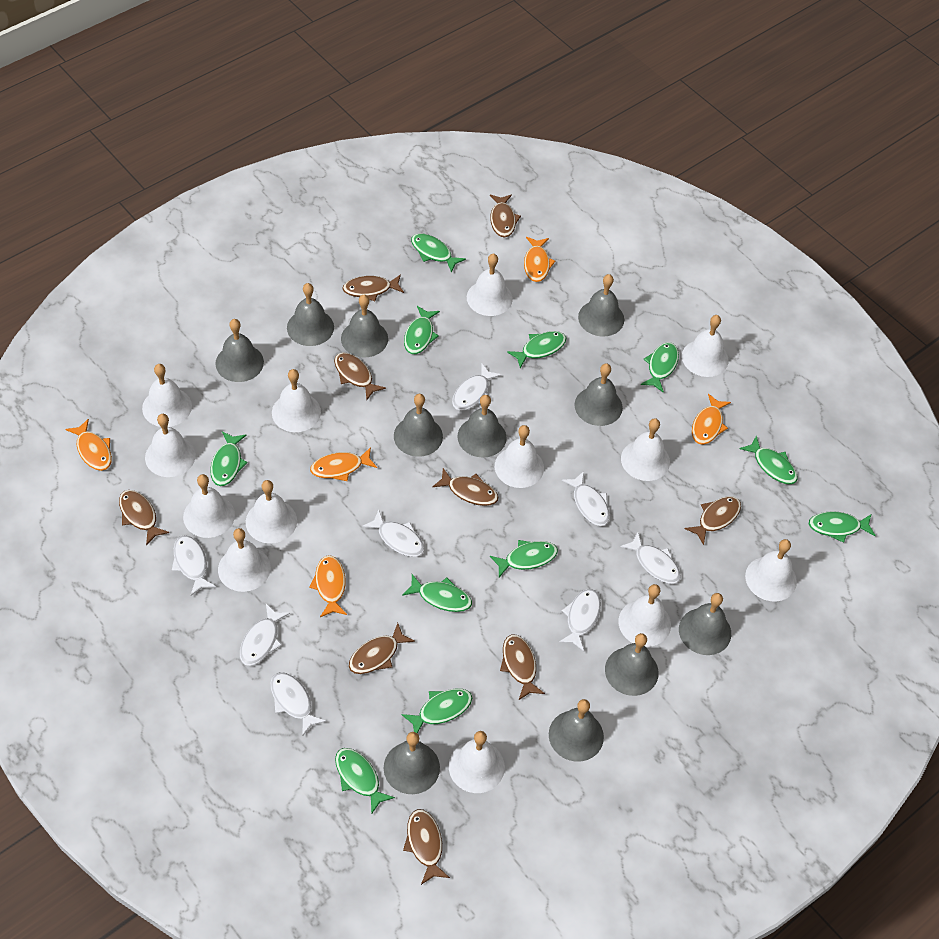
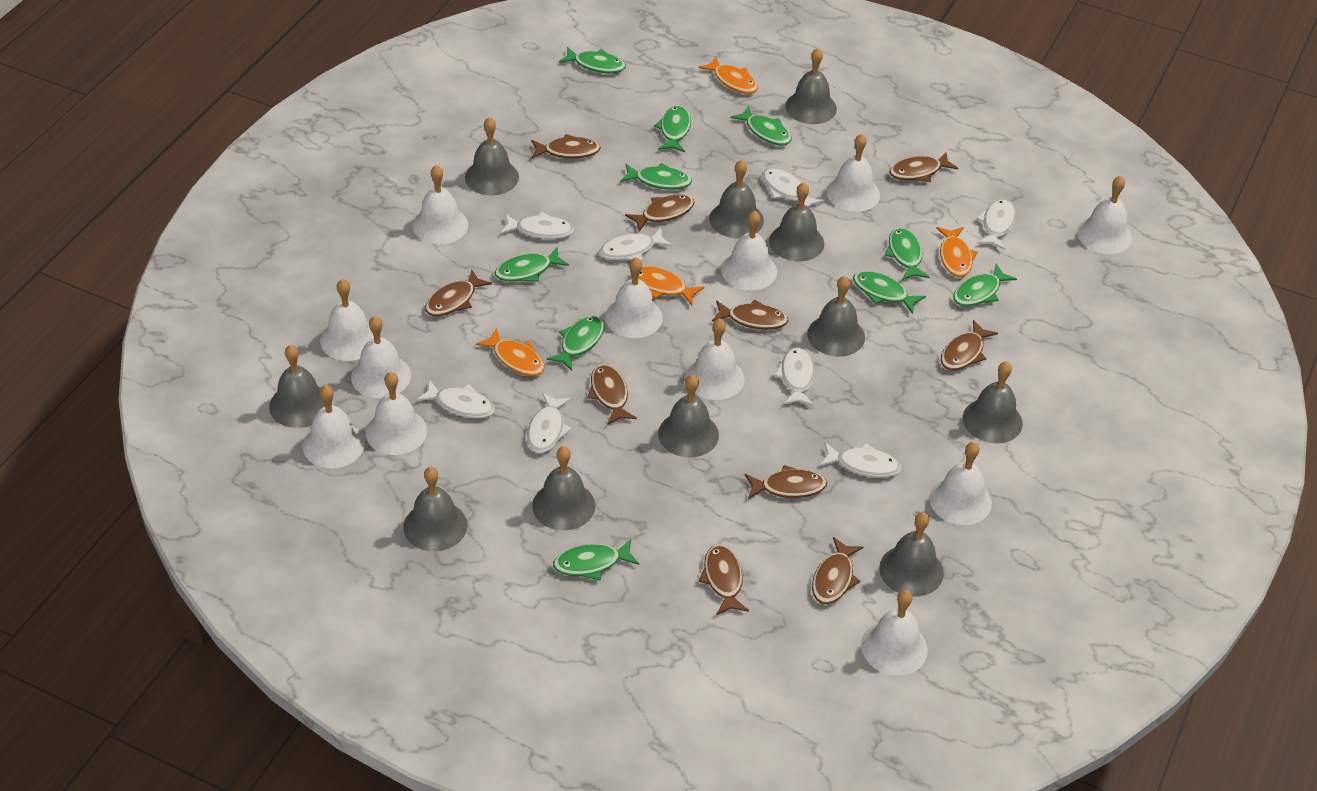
brown fish: [119,490,169,546] [334,352,386,400] [342,274,404,301] [349,623,415,674] [403,809,450,885] [432,468,498,506] [490,194,521,238] [500,635,545,700] [685,496,741,545] = 9 -> [425,270,492,316] [531,134,601,159] [587,364,637,425] [625,194,694,232] [698,544,749,615] [712,300,789,330] [745,465,827,499] [812,537,863,604] [889,152,958,182] [941,320,998,371] = 10
green fish: [210,431,248,486] [335,748,395,814] [402,574,472,612] [402,689,472,733] [404,306,440,354] [411,233,466,273] [490,540,558,577] [507,331,566,368] [641,342,679,393] [740,435,797,484] [809,511,876,543] = 11 -> [495,247,569,282] [547,316,605,371] [553,539,639,581] [559,47,626,73] [620,163,692,190] [654,105,691,152] [730,106,791,145] [853,271,926,314] [885,227,929,280] [953,264,1017,307] = 10
orange fish: [65,419,112,471] [309,555,347,617] [310,447,377,481] [524,237,555,282] [692,394,731,445] = 5 -> [476,328,545,376] [631,266,704,305] [699,57,758,94] [936,227,978,277] = 4
white bell: [142,364,192,427] [145,414,196,477] [183,474,235,538] [218,528,271,592] [246,480,297,544] [272,369,321,432] [449,731,505,793] [467,253,513,316] [495,425,544,488] [618,584,671,647] [621,418,670,481] [682,315,729,377] [745,539,797,602] = 13 -> [303,385,365,468] [320,279,374,361] [351,316,411,398] [366,372,427,455] [413,165,468,245] [605,257,663,338] [686,318,745,400] [721,211,777,291] [826,134,880,212] [861,590,928,676] [929,442,992,525] [1077,176,1132,254] = 12

